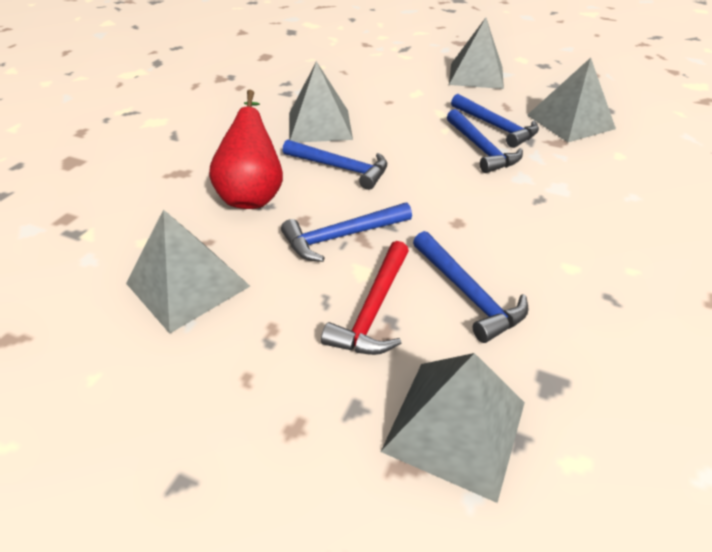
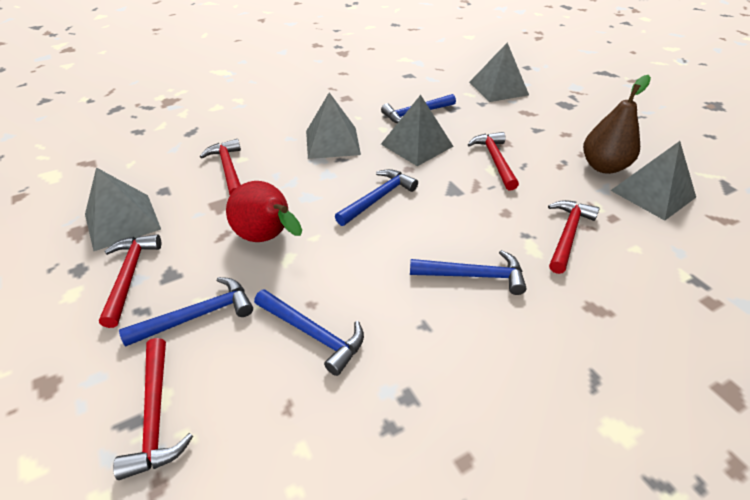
brown pear: none = 0 -> [583,75,651,174] = 1
red hammer: [321,241,409,355] = 1 -> [99,234,161,328] [113,338,193,480] [200,139,241,195] [468,132,519,190] [548,200,600,274] = 5

